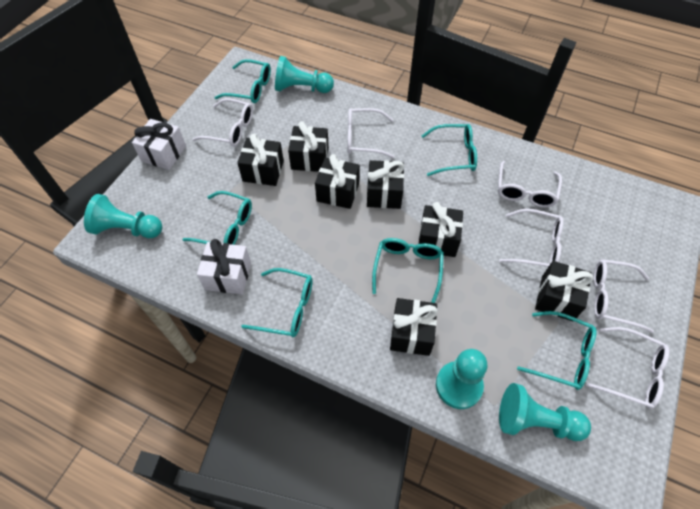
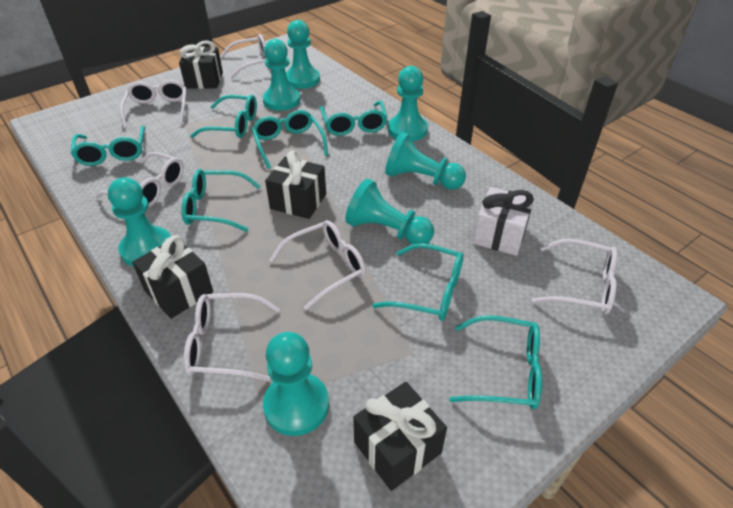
black gift: [237,134,284,186] [288,121,329,172] [315,154,360,209] [367,160,404,209] [390,298,438,356] [419,202,463,257] [535,261,593,321] = 7 -> [132,235,213,319] [179,40,223,89] [265,151,326,219] [353,382,447,491] = 4
turquoise glasses: [182,191,252,245] [215,59,271,103] [241,268,313,337] [372,238,444,303] [422,124,477,176] [517,311,597,390] = 6 -> [71,125,145,166] [181,169,261,232] [190,95,257,138] [252,110,328,169] [320,101,387,136] [372,243,464,321] [449,315,542,409] = 7
turquoise pawn: [84,194,162,238] [275,56,334,93] [436,349,488,409] [499,383,591,441] = 4 -> [108,177,171,266] [263,39,300,111] [263,332,329,436] [286,20,320,89] [345,179,434,245] [385,132,466,190] [388,66,428,141] = 7
white gift: [132,119,186,170] [197,239,251,294] = 2 -> [473,187,534,256] = 1

